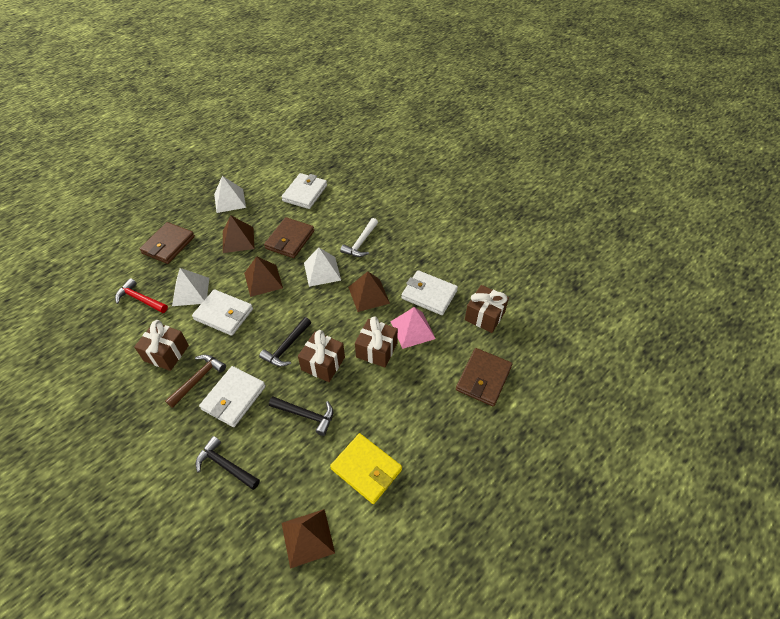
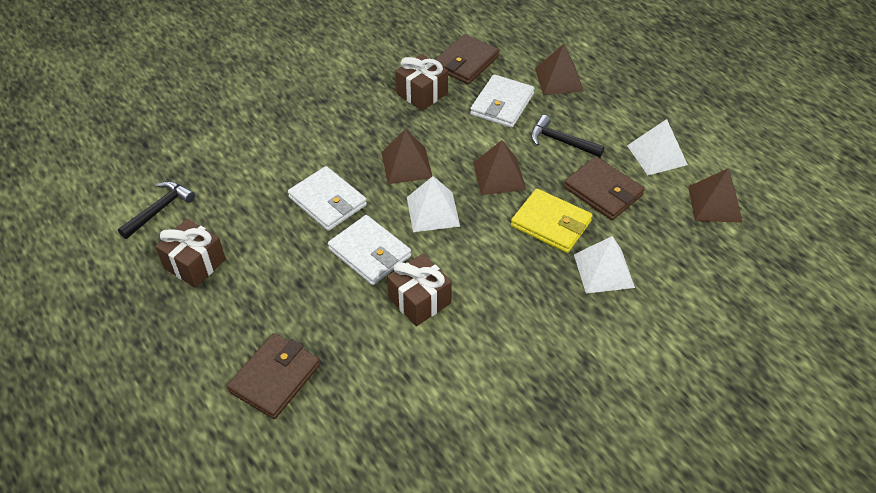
black hammer: [196,436,260,490] [259,317,311,367] [269,396,333,436] = 3 -> [118,181,195,239] [531,115,605,157] = 2
brown gift: [134,320,189,371] [298,330,345,382] [355,316,398,368] [465,285,509,333] = 4 -> [155,219,226,288] [387,254,452,326] [395,54,448,111] = 3
brown hammer: [165,355,226,408] = 1 -> none = 0
pink pyramid: [390,307,436,349] = 1 -> none = 0
red hammer: [115,278,168,313] = 1 -> none = 0
white hammer: [340,218,378,257] = 1 -> none = 0
white wallet: [192,289,253,336] [199,366,266,427] [281,173,327,209] [401,270,458,315] = 4 -> [288,166,367,231] [328,215,411,285] [470,74,535,128] = 3

